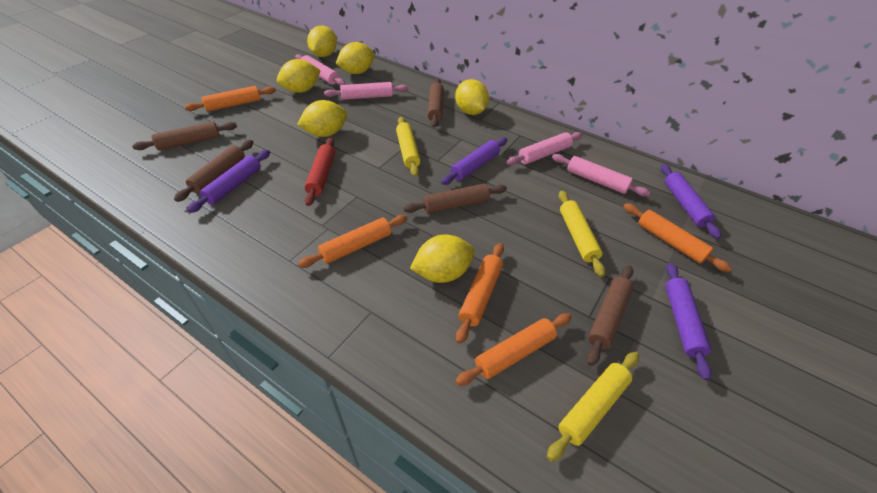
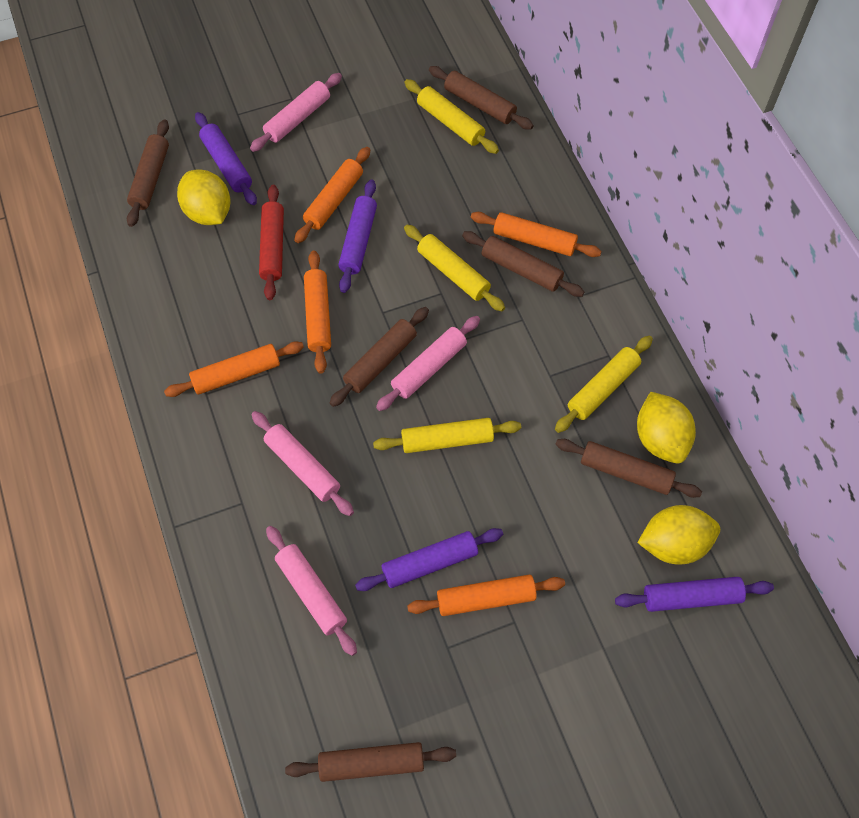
brown rolling pin: [132,121,237,150] [174,140,253,202] [404,183,507,214] [428,79,444,127] [587,265,634,366] = 5 -> [127,119,169,227] [285,742,456,782] [330,307,429,407] [429,66,534,130] [462,231,585,297] [555,439,702,498] = 6
yellow lemon: [277,59,321,93] [297,100,347,137] [307,26,337,57] [336,42,375,74] [410,234,475,283] [455,79,489,115] = 6 -> [177,169,230,225] [637,392,696,464] [637,505,720,565] = 3
yellow rolling pin: [396,117,420,177] [547,352,639,462] [559,191,605,277] = 3 -> [373,418,521,453] [404,79,499,154] [404,224,505,311] [555,336,653,433] = 4

